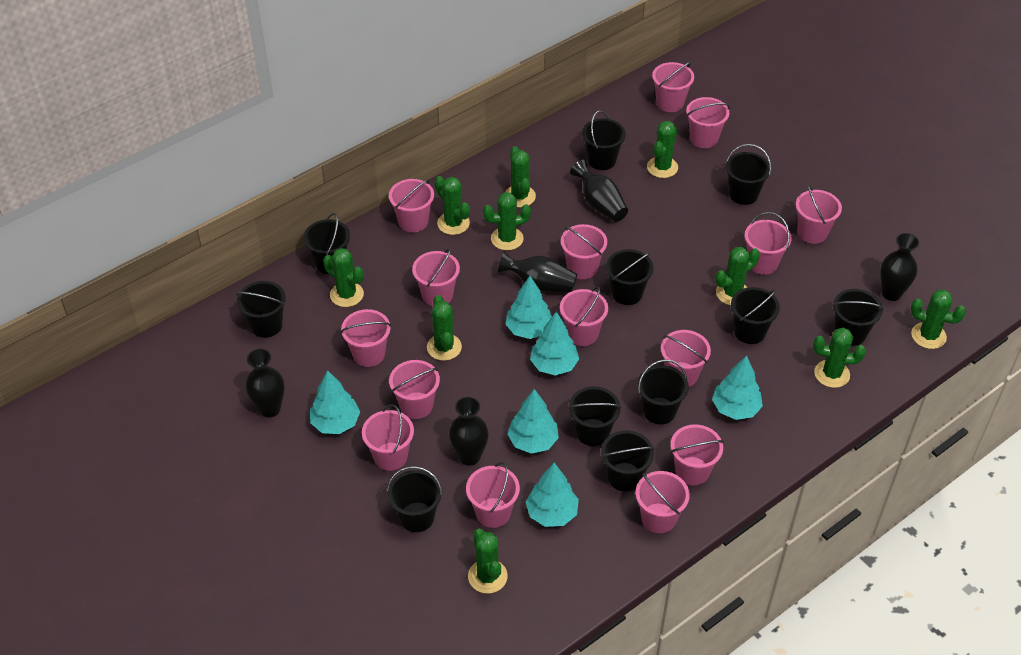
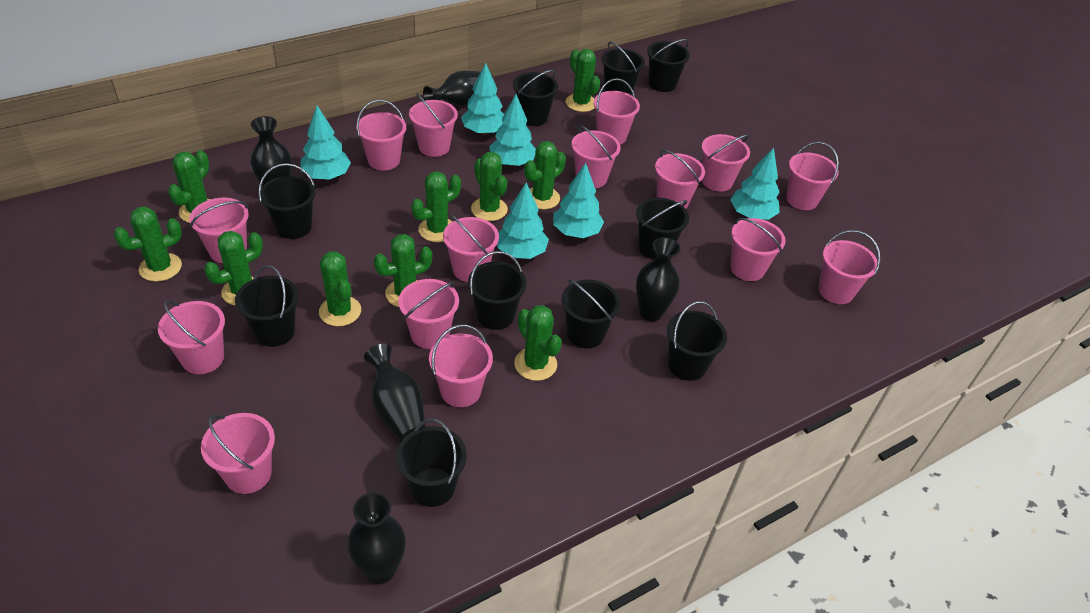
black bucket: [236,281,286,338] [303,213,350,274] [387,466,443,532] [568,386,621,446] [582,111,626,170] [601,430,655,492] [606,249,654,305] [637,359,689,424] [726,144,771,205] [731,287,780,344] [832,289,884,346] = 11 -> [235,265,299,347] [258,163,316,239] [396,418,467,507] [468,251,527,330] [513,70,558,126] [561,279,621,348] [601,42,645,95] [636,198,689,260] [647,39,690,92] [667,301,727,381] = 10

